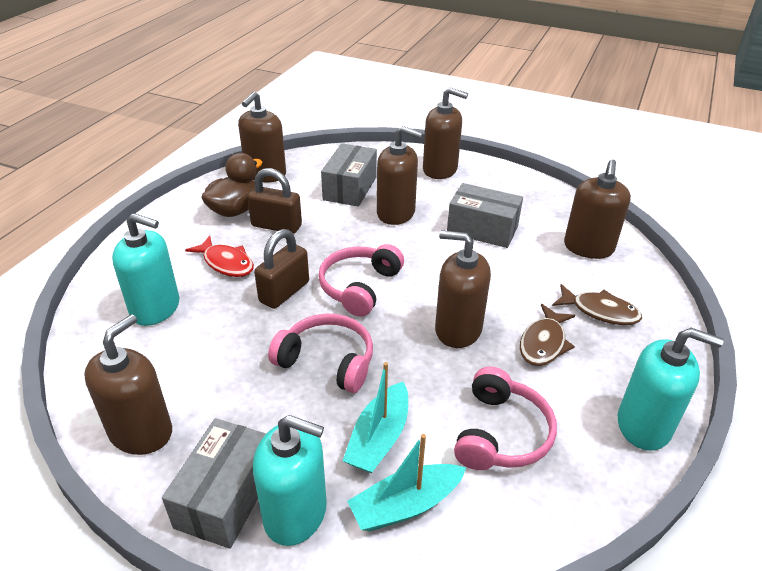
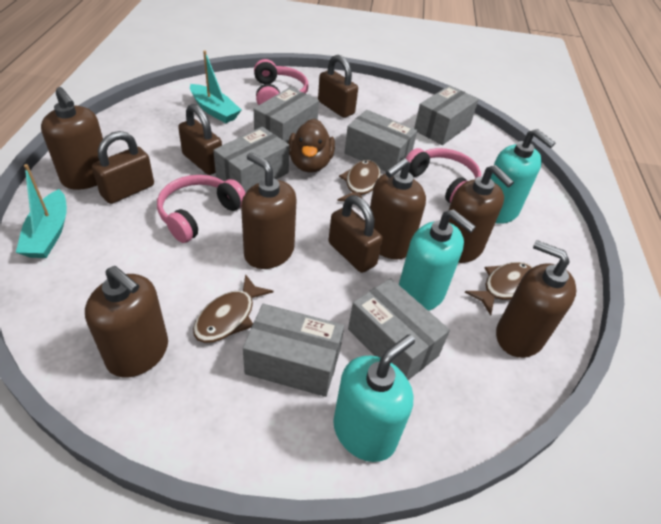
brown fish: [520,304,575,366] [552,284,642,325] = 2 -> [193,274,274,343] [337,160,381,201] [464,262,533,316] = 3
brown padlock: [247,168,302,234] [254,229,309,309] = 2 -> [92,131,154,204] [178,104,222,175] [318,55,358,118] [329,195,383,273] = 4
grey box: [162,418,266,549] [321,143,377,207] [447,183,523,248] = 3 -> [213,127,289,193] [243,304,344,397] [254,87,319,143] [344,110,417,172] [348,278,450,380] [414,85,479,145] = 6
red fish: [185,236,254,277] = 1 -> none = 0

